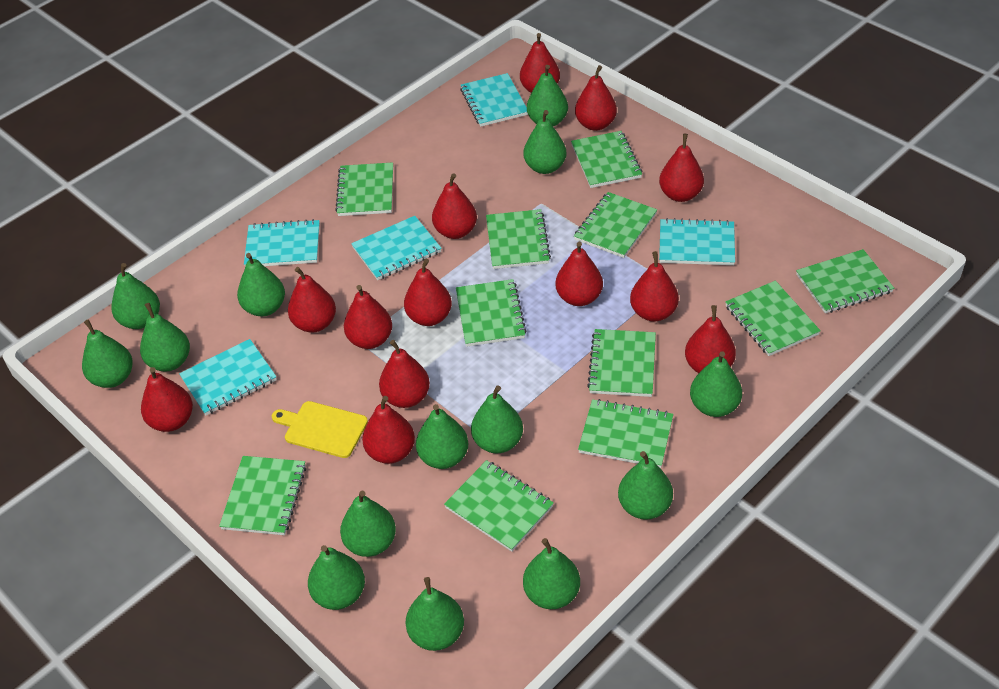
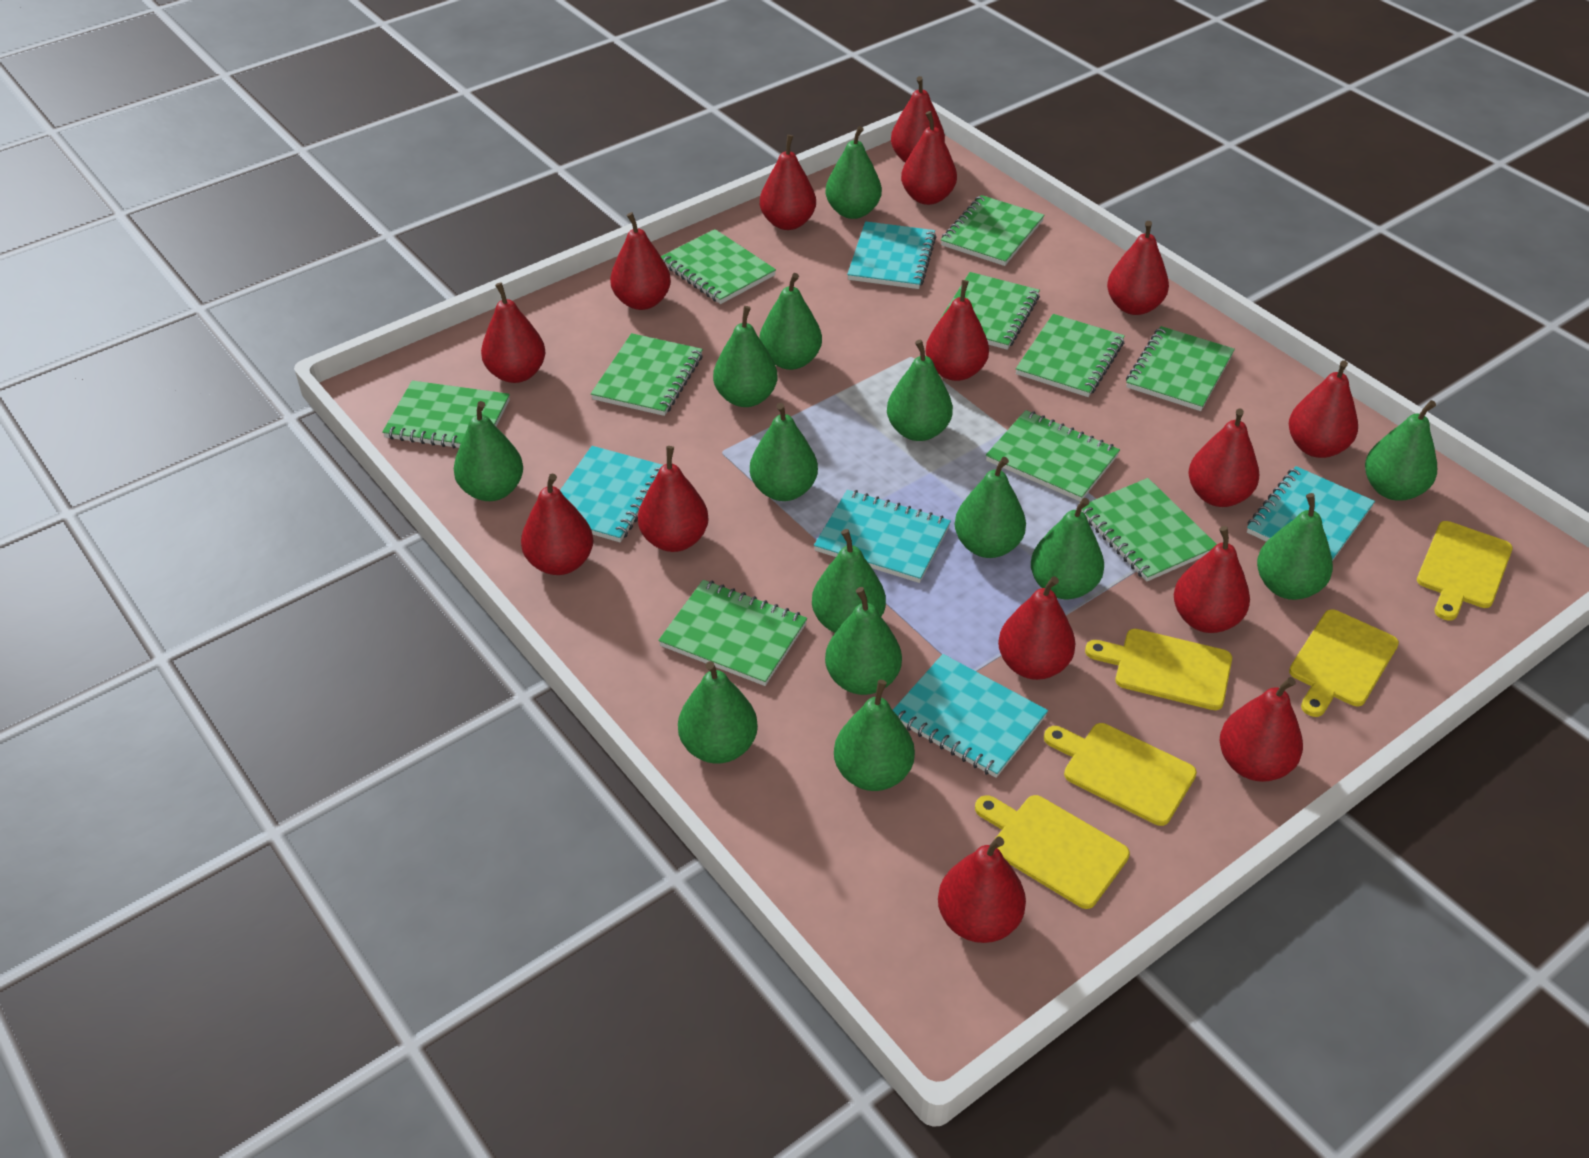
green notebook: [219,456,306,535] [335,162,393,216] [444,460,554,552] [456,279,527,347] [486,209,551,269] [571,131,642,188] [574,192,657,258] [578,399,673,468] [587,329,656,397] [725,281,821,356] [796,249,894,313] = 11 -> [382,381,510,448] [591,333,703,416] [658,580,807,686] [661,229,776,304] [938,272,1040,350] [941,195,1044,266] [986,410,1120,502] [1016,314,1125,397] [1081,478,1217,581] [1126,326,1235,411] = 10
red pear: [141,367,193,432] [288,267,336,333] [344,285,392,349] [362,396,415,464] [379,340,430,408] [404,259,452,326] [432,173,477,239] [520,33,560,93] [555,242,603,306] [575,65,617,131] [630,251,679,322] [659,134,704,202] [685,305,736,373] = 13 -> [481,282,546,383] [521,474,593,575] [610,212,671,310] [638,446,709,552] [760,135,816,230] [891,76,945,163] [901,111,957,205] [925,280,989,381] [938,837,1026,943] [998,576,1076,680] [1107,221,1169,315] [1174,526,1250,633] [1188,409,1259,507] [1220,677,1303,782] [1289,360,1358,458] = 15
yellow cutting board: [272,401,368,458] = 1 -> [975,795,1130,909] [1044,723,1197,826] [1085,629,1232,710] [1289,609,1399,717] [1417,521,1513,621] = 5

